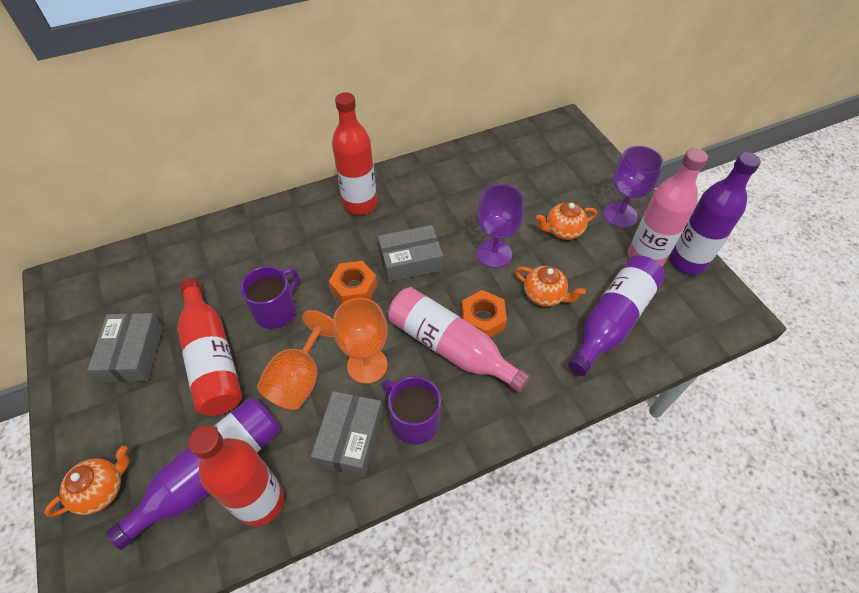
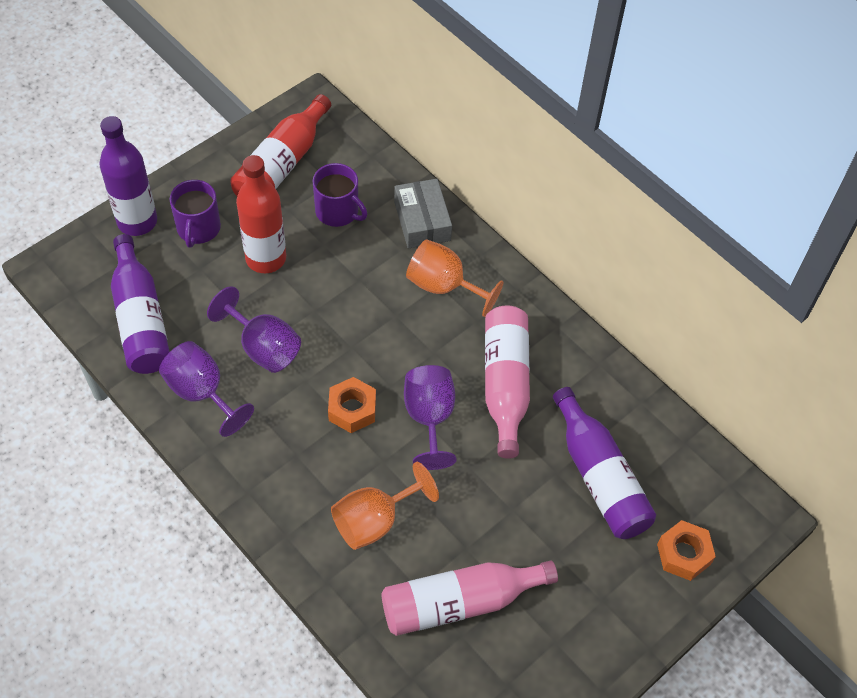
grey box: [87,313,163,383] [311,391,383,477] [378,225,443,282] = 3 -> [394,179,452,249] = 1
orange teapot: [44,446,129,517] [515,266,586,307] [536,202,597,240] = 3 -> none = 0
purple goblet: [477,184,524,268] [603,146,664,228] = 2 -> [159,341,254,437] [207,286,301,373] [404,365,457,470] = 3
red bottle: [177,278,242,416] [188,425,284,527] [332,92,377,215] = 3 -> [230,94,331,196] [236,155,286,273] = 2

